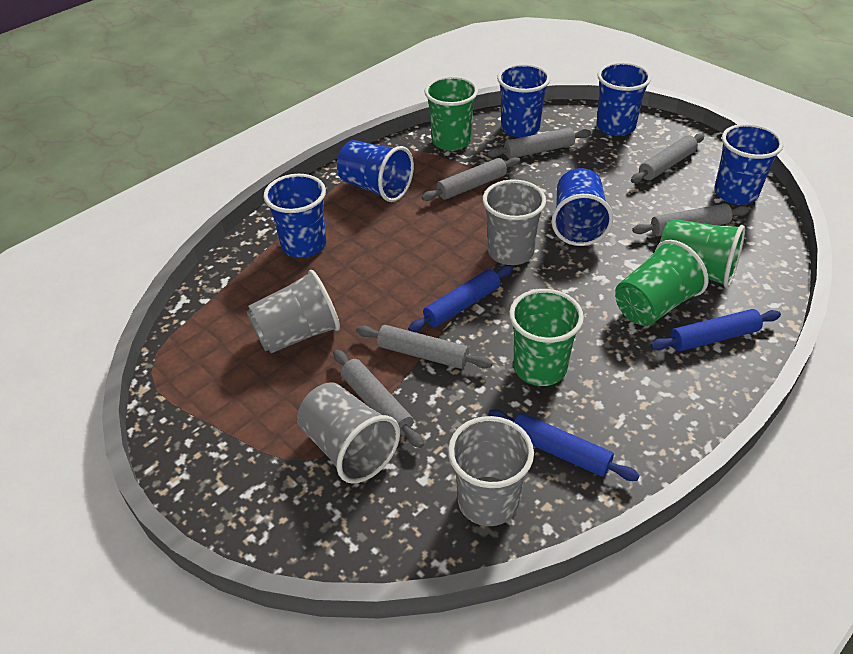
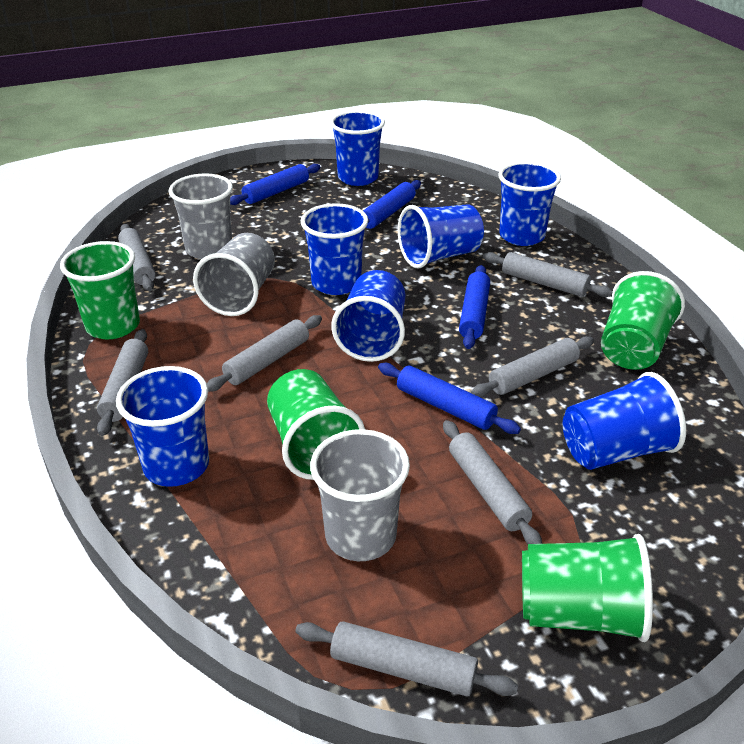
blue cup: [263,174,326,258] [337,140,414,202] [497,64,550,137] [552,168,614,246] [596,62,651,136] [714,124,783,205] = 6 -> [116,366,209,487] [301,203,368,295] [330,111,385,186] [331,270,405,362] [398,204,484,269] [498,162,561,246] [563,372,686,470] = 7
blue rolling pin: [408,265,513,332] [488,409,640,481] [650,309,781,351] = 3 -> [230,164,320,205] [363,180,421,229] [378,363,521,434] [459,265,490,349] = 4
grey cup: [247,270,340,353] [297,382,400,484] [448,416,534,526] [483,180,546,265] = 4 -> [168,173,233,259] [193,233,275,316] [310,429,410,561] = 3
grey rolling pin: [333,350,424,448] [356,325,492,369] [422,157,520,201] [487,128,591,159] [631,133,705,183] [632,204,750,236] = 6 -> [97,329,148,436] [118,224,156,291] [207,315,322,392] [295,621,518,697] [443,420,542,544] [471,336,594,397] [483,252,613,297] = 7

